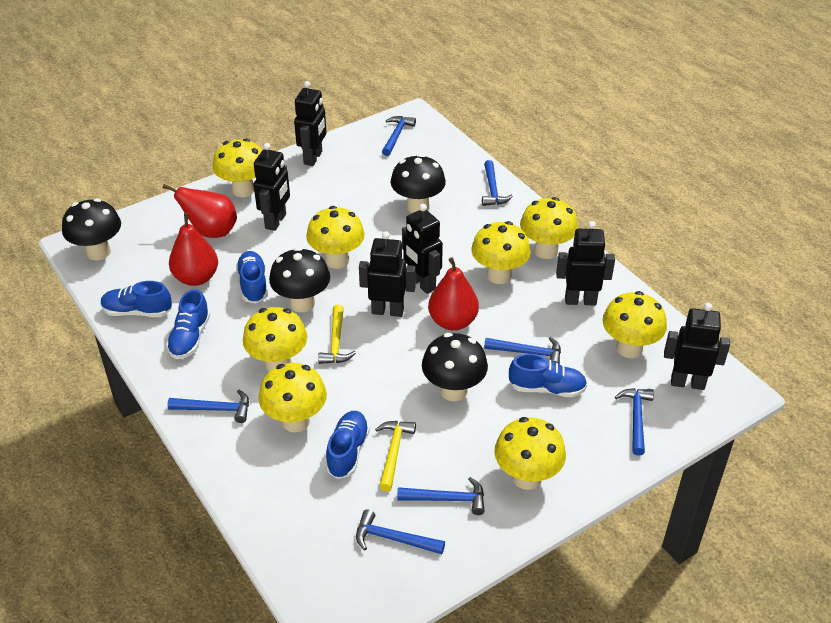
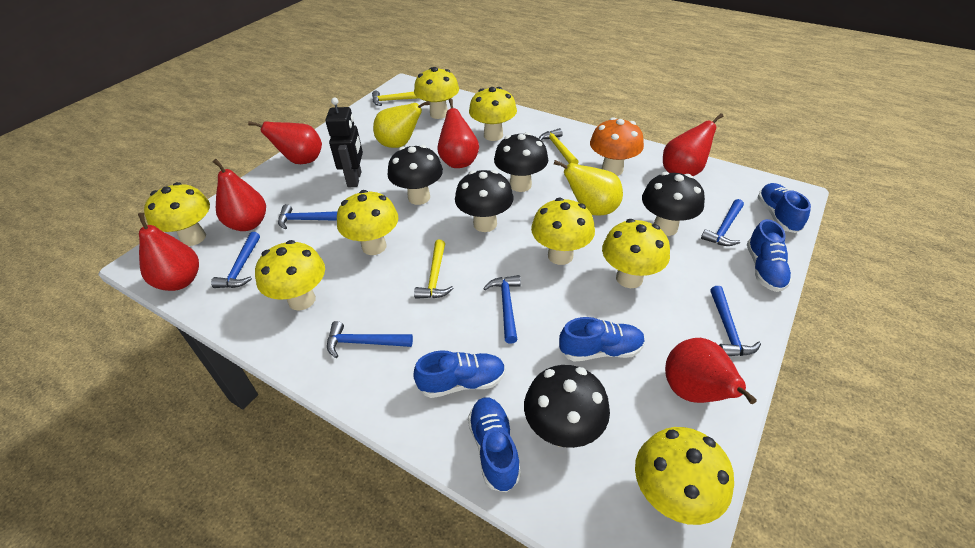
black mushroom: [62,198,121,260] [269,247,330,312] [391,154,446,213] [422,333,488,401] = 4 -> [388,145,443,205] [455,170,514,232] [494,132,548,192] [524,365,610,448] [642,172,705,236] = 5
black robot: [254,143,290,231] [294,81,327,166] [359,231,416,317] [402,204,443,294] [556,221,615,305] [664,303,730,390] = 6 -> [325,97,363,187] = 1
blue hammer: [168,390,249,423] [356,509,445,554] [382,116,416,156] [397,477,484,515] [482,160,513,206] [484,337,561,364] [615,388,654,456] = 7 -> [211,232,260,288] [278,204,337,230] [327,321,413,358] [483,275,521,344] [701,199,744,246] [710,286,761,356] = 6
orange mushroom: none = 0 -> [590,117,644,176] = 1
red pear: [163,184,237,238] [169,213,218,286] [428,257,479,330] = 3 -> [138,213,199,291] [213,159,266,231] [248,121,322,164] [437,99,479,168] [663,113,723,176] [665,338,757,404] = 6
yellow hammer: [318,305,356,364] [375,421,416,491] = 2 -> [372,90,418,106] [414,240,454,299] [539,128,579,164] = 3
yellow pear: none = 0 -> [373,101,430,148] [554,160,623,216] = 2

